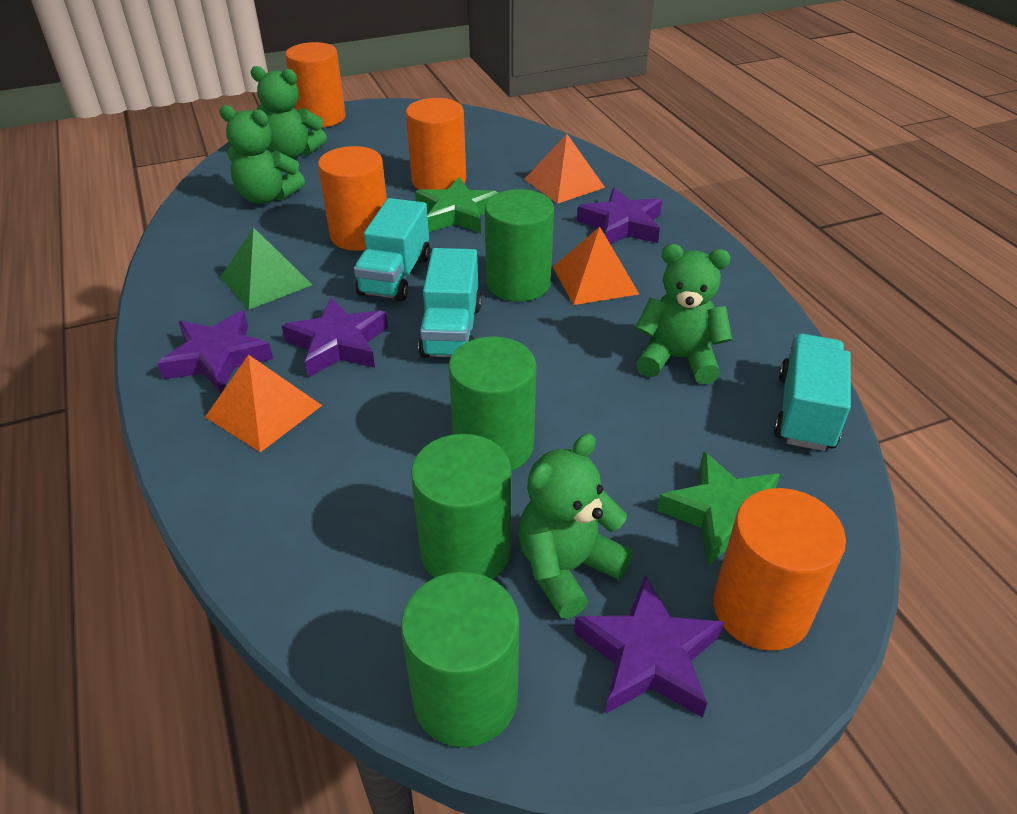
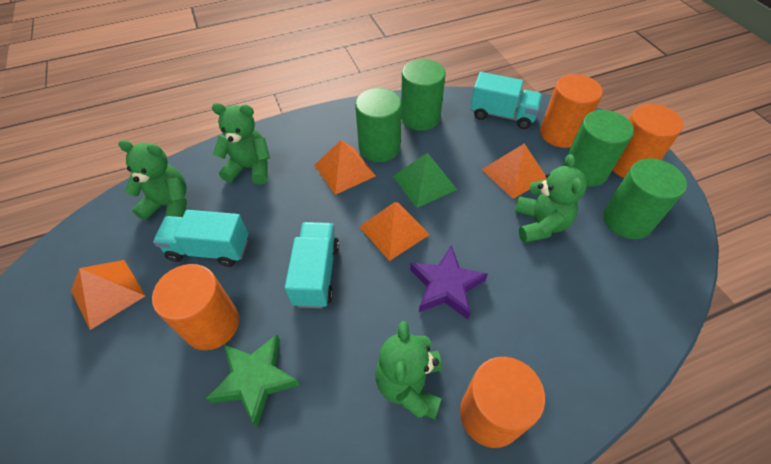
green star: [415,177,499,233] [657,451,780,566] = 2 -> [205,334,300,427] = 1
orange pyramid: [205,354,322,452] [525,134,605,204] [553,227,639,305] = 3 -> [71,260,146,330] [314,140,376,195] [359,202,430,261] [481,143,546,199] = 4
purple star: [157,311,273,394] [282,297,388,377] [574,575,724,718] [577,188,662,244] = 4 -> [410,245,488,320] = 1

